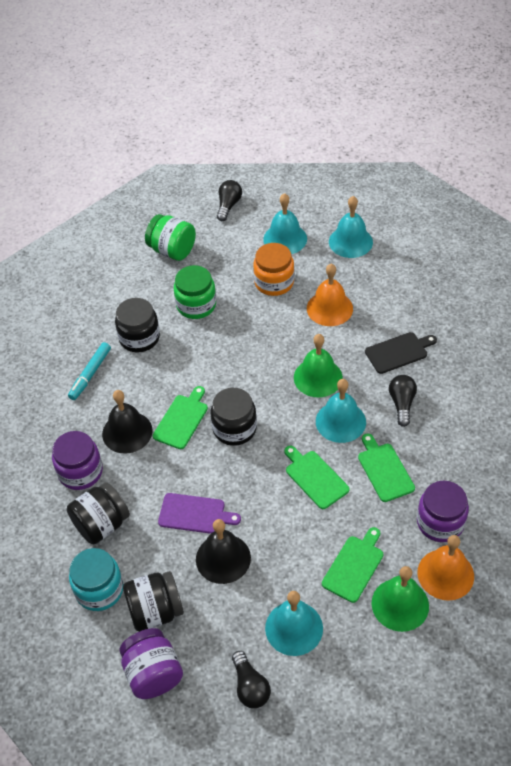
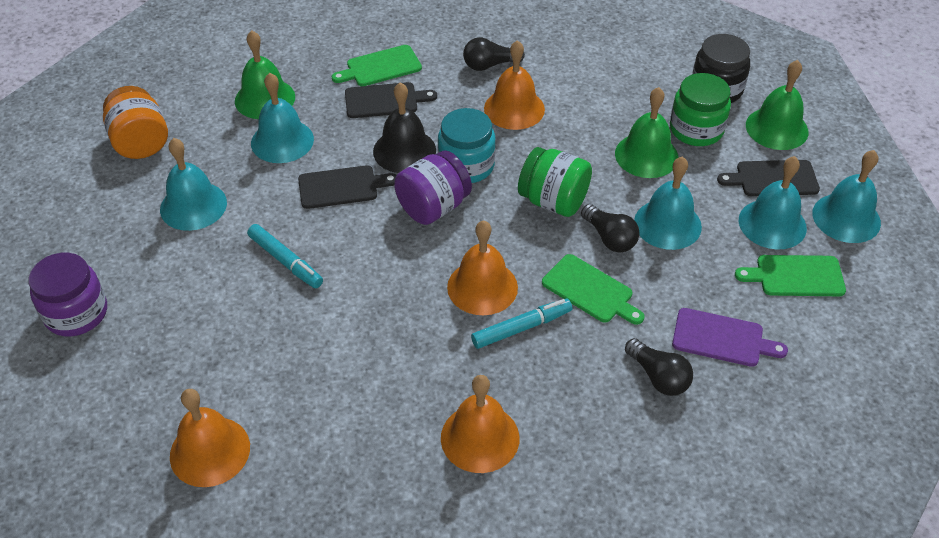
black bell: [102,390,153,454] [196,519,251,584] = 2 -> [373,82,436,173] = 1
black cutting board: [365,332,437,374] = 1 -> [298,165,396,209] [345,82,437,118] [717,160,820,197] = 3
black jar: [67,482,130,544] [115,298,160,353] [123,571,184,632] [211,388,257,446] = 4 -> [692,34,750,103] = 1
green bell: [294,334,343,397] [372,566,429,632] = 2 -> [235,30,295,119] [615,87,678,178] [746,60,809,150] = 3
green cutting board: [153,386,208,449] [284,446,350,509] [322,527,383,603] [358,434,415,502] = 4 -> [332,45,422,86] [542,254,644,325] [735,255,846,296] = 3
orange bell: [307,263,353,326] [417,535,474,601] = 2 -> [170,389,250,487] [441,375,519,473] [447,220,518,315] [484,40,545,130] = 4
purple jar: [52,431,103,490] [119,628,183,699] [417,481,469,542] = 3 -> [28,253,107,336] [394,150,472,225] = 2
turquoise bell: [263,193,307,254] [265,591,323,656] [316,379,366,443] [329,196,373,258] = 4 -> [160,138,227,231] [251,73,314,163] [634,156,702,250] [739,156,807,249] [813,150,881,243] = 5
turquoise marker: [68,342,111,400] = 1 -> [247,224,323,289] [471,298,572,349] = 2

